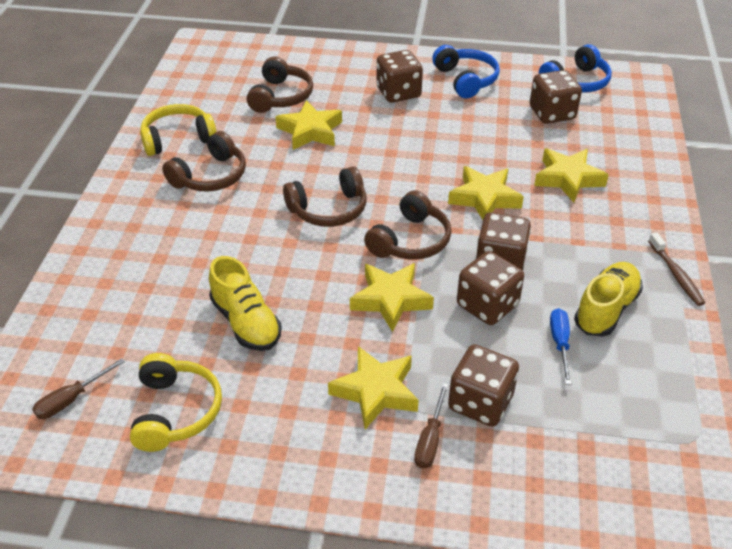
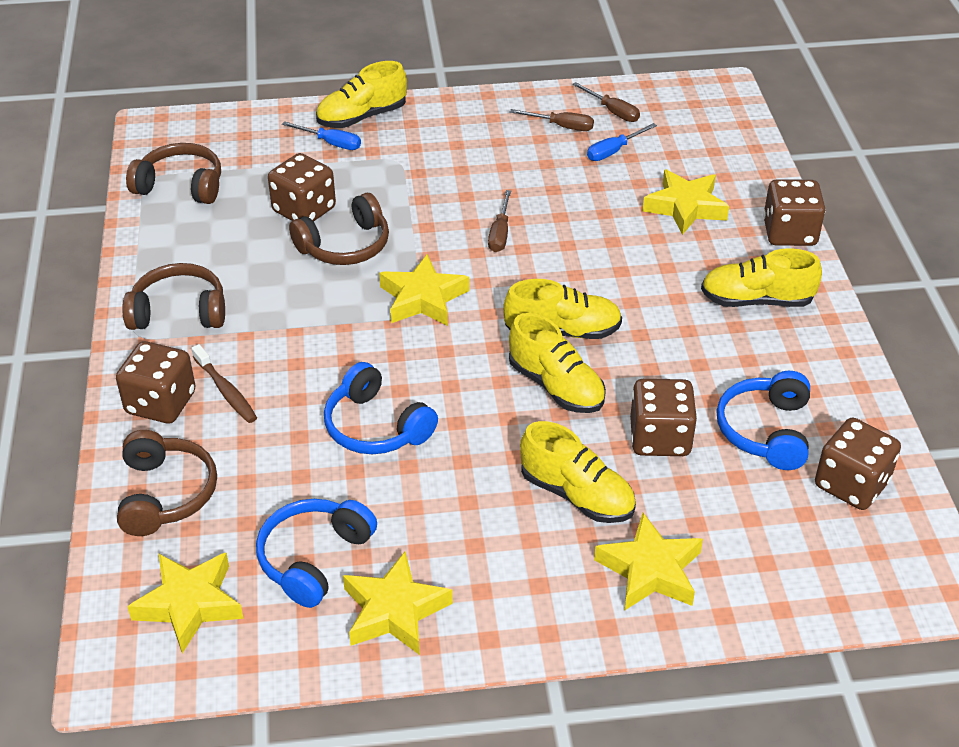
blue headphones: [432,45,500,98] [539,44,612,92] = 2 -> [256,499,377,608] [324,362,438,454] [717,371,810,470] = 3
blue screwdriver: [550,308,571,385] = 1 -> [282,121,361,150] [587,123,657,161] = 2
brown screwdriver: [32,358,125,419] [414,383,449,469] = 2 -> [488,190,511,252] [510,109,594,131] [572,82,640,122] = 3
yellow headphones: [130,353,222,452] [140,104,217,156] = 2 -> none = 0
yellow shoe: [209,256,282,351] [574,262,643,336] = 2 -> [316,61,407,128] [503,279,622,339] [509,313,606,413] [520,421,636,523] [701,248,822,307] = 5

